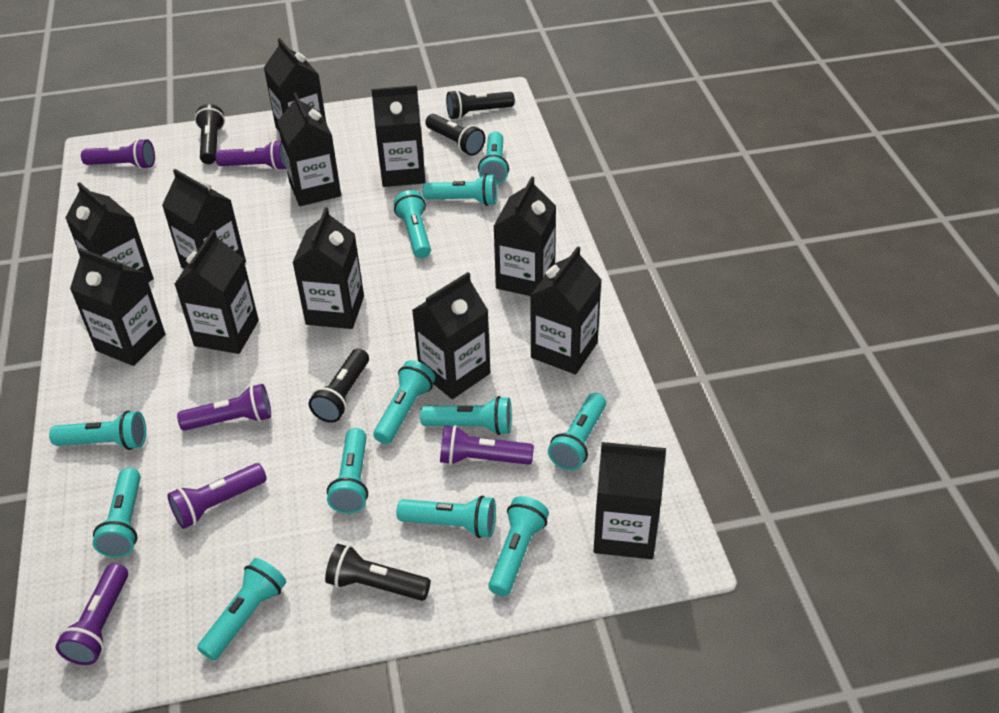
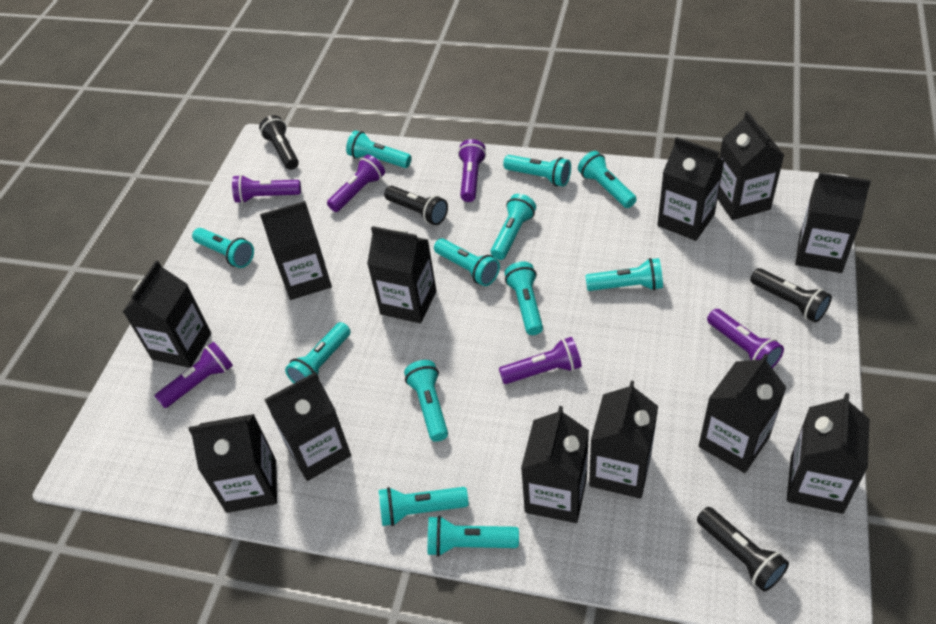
black flashlight: [195,104,225,164] [309,349,369,423] [325,544,431,601] [425,114,485,156] [446,90,515,119] = 5 -> [259,115,299,170] [384,186,448,225] [697,507,789,592] [750,268,832,323] = 4

